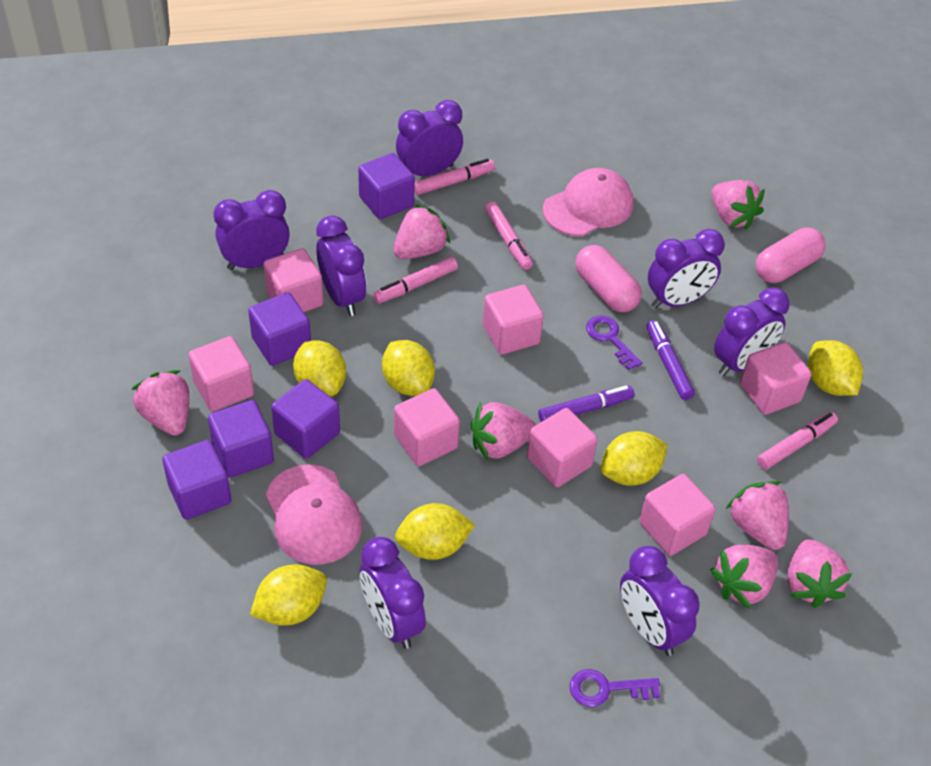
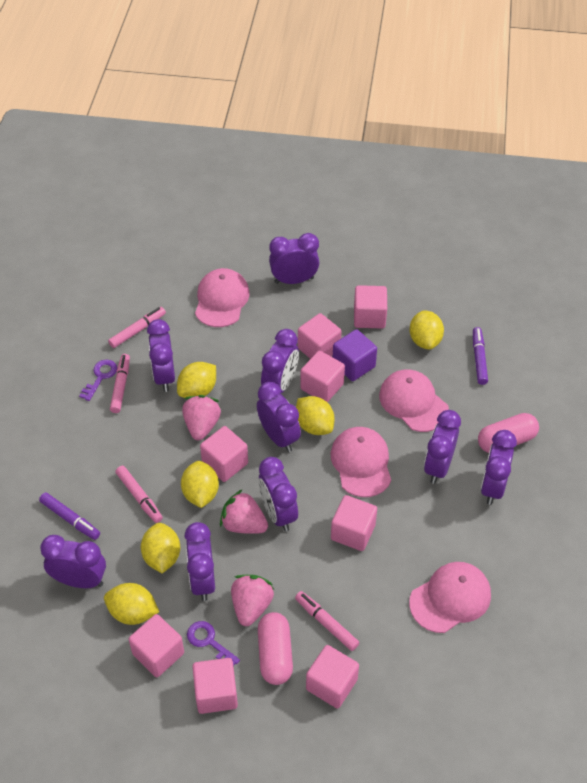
pink cap: [266,465,362,564] [543,168,633,236] = 2 -> [195,268,250,327] [331,427,391,497] [379,370,449,432] [409,562,491,633] = 4
pink cube: [189,336,254,412] [264,248,323,312] [394,388,460,466] [483,285,544,355] [527,408,598,487] [639,474,715,556] [740,342,812,415] = 7 -> [129,614,184,677] [192,658,238,714] [200,426,248,482] [298,313,342,359] [300,351,345,402] [306,645,359,708] [331,495,377,551] [354,285,387,329] = 8
pink strawberry: [132,370,189,436] [393,204,450,259] [471,402,536,460] [710,545,778,609] [712,180,765,230] [726,481,789,550] [787,539,852,608] = 7 -> [182,395,221,440] [220,490,268,534] [231,575,274,626] = 3
purple clock: [213,190,290,270] [316,216,367,316] [360,537,426,649] [396,100,463,176] [620,546,700,656] [648,229,725,308] [714,287,789,376] = 7 -> [40,535,106,588] [147,319,175,392] [185,522,215,601] [257,382,301,452] [258,457,298,532] [261,329,299,394] [269,233,319,284] [424,410,461,484] [481,430,517,505] = 9
purple cube: [162,440,231,520] [208,400,274,477] [248,292,311,366] [271,379,340,459] [358,153,415,219] = 5 -> [333,329,377,381] = 1

